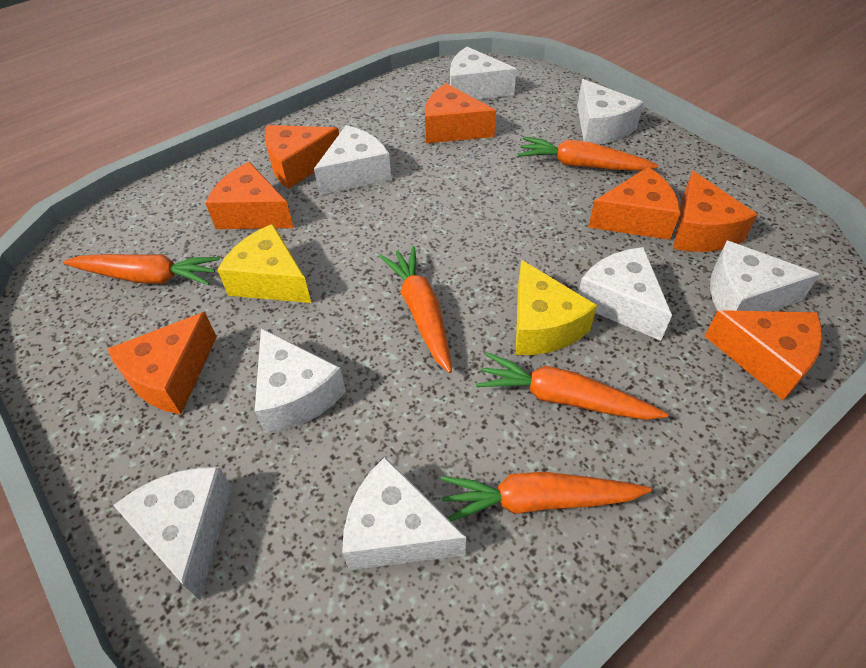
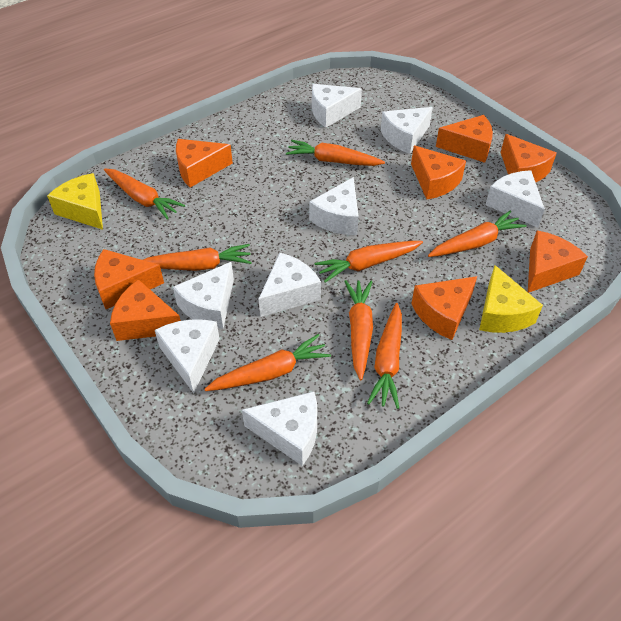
orange carrot: [63,254,220,285] [379,246,452,373] [441,472,652,522] [476,352,668,420] [518,137,658,171] = 5 -> [104,168,185,220] [143,244,252,271] [205,334,331,391] [286,140,385,166] [315,241,423,283] [344,280,373,380] [367,303,402,409] [428,211,526,257] = 8
orange cheese: [108,312,217,414] [206,162,294,229] [265,125,339,189] [425,83,496,143] [588,167,680,240] [673,171,758,252] [705,310,822,400] = 7 -> [94,249,164,309] [110,279,181,341] [176,139,233,188] [411,145,466,199] [411,276,477,340] [436,115,493,163] [500,134,557,182] [528,230,588,293] = 8

